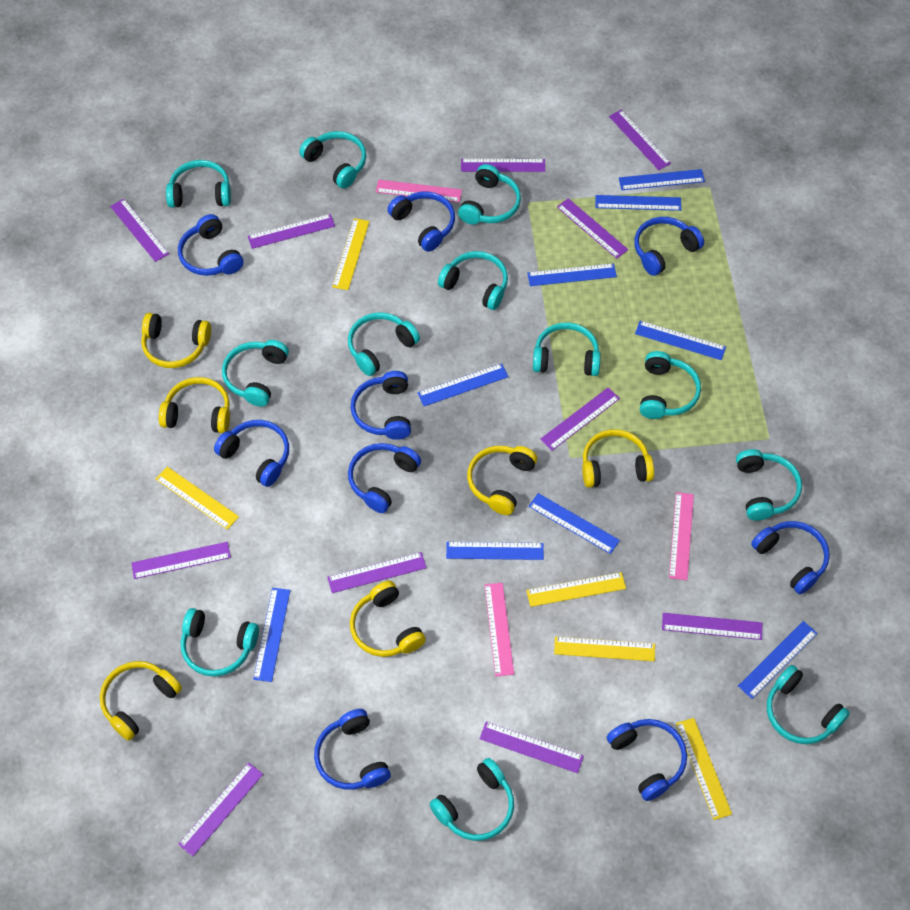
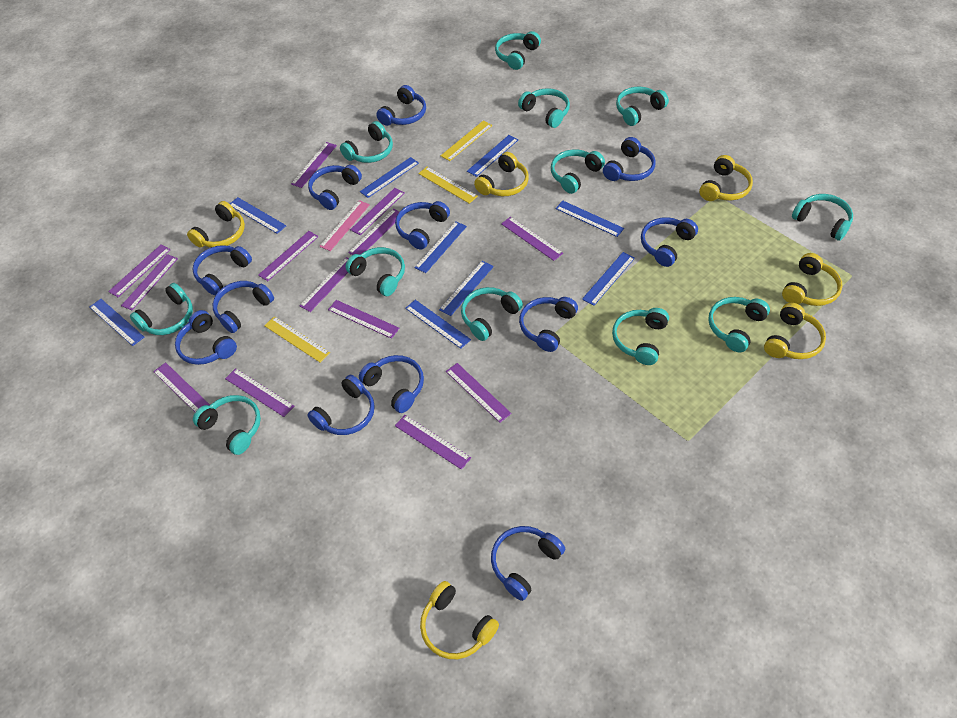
blue headphones: [178,214,244,276] [214,420,289,487] [314,709,391,790] [348,443,421,513] [350,371,411,440] [387,191,455,252] [607,719,687,801] [634,217,704,276] [751,521,830,594] = 9 -> [175,310,237,365] [192,245,252,295] [213,281,274,333] [307,375,375,435] [308,165,362,210] [359,355,424,413] [376,85,426,126] [395,201,450,250] [491,526,565,601] [519,297,578,352] [603,137,656,181] [641,217,698,267] = 12
pink ruler: [376,180,462,202] [484,583,514,676] [669,492,694,580] = 3 -> [319,200,370,251] = 1
purple ruler: [110,199,169,262] [131,542,231,579] [178,763,263,856] [248,214,335,249] [327,552,427,593] [461,159,545,172] [480,722,584,773] [540,387,620,451] [557,198,628,259] [609,110,671,170] [662,613,762,640] = 11 -> [108,244,171,297] [121,254,178,310] [153,362,210,412] [225,368,294,417] [258,231,319,281] [291,142,337,188] [300,257,349,312] [328,300,399,339] [348,209,399,255] [350,188,405,235] [395,415,471,470] [446,363,512,423] [501,217,563,261] = 13
yellow ruler: [156,467,239,530] [332,218,370,290] [526,572,626,607] [554,637,655,661] [676,718,732,820] = 5 -> [264,316,330,362] [418,167,478,204] [441,121,493,161] = 3

